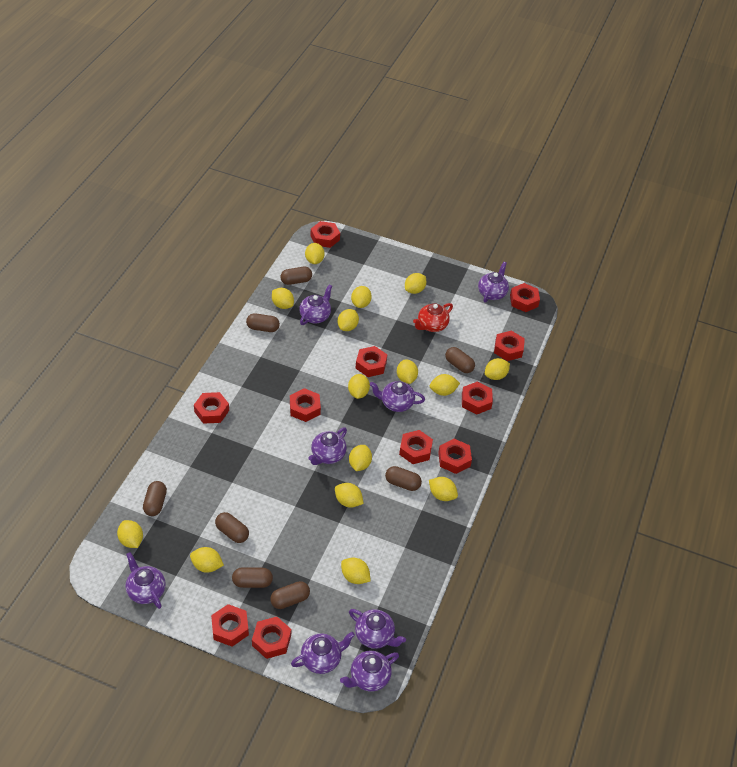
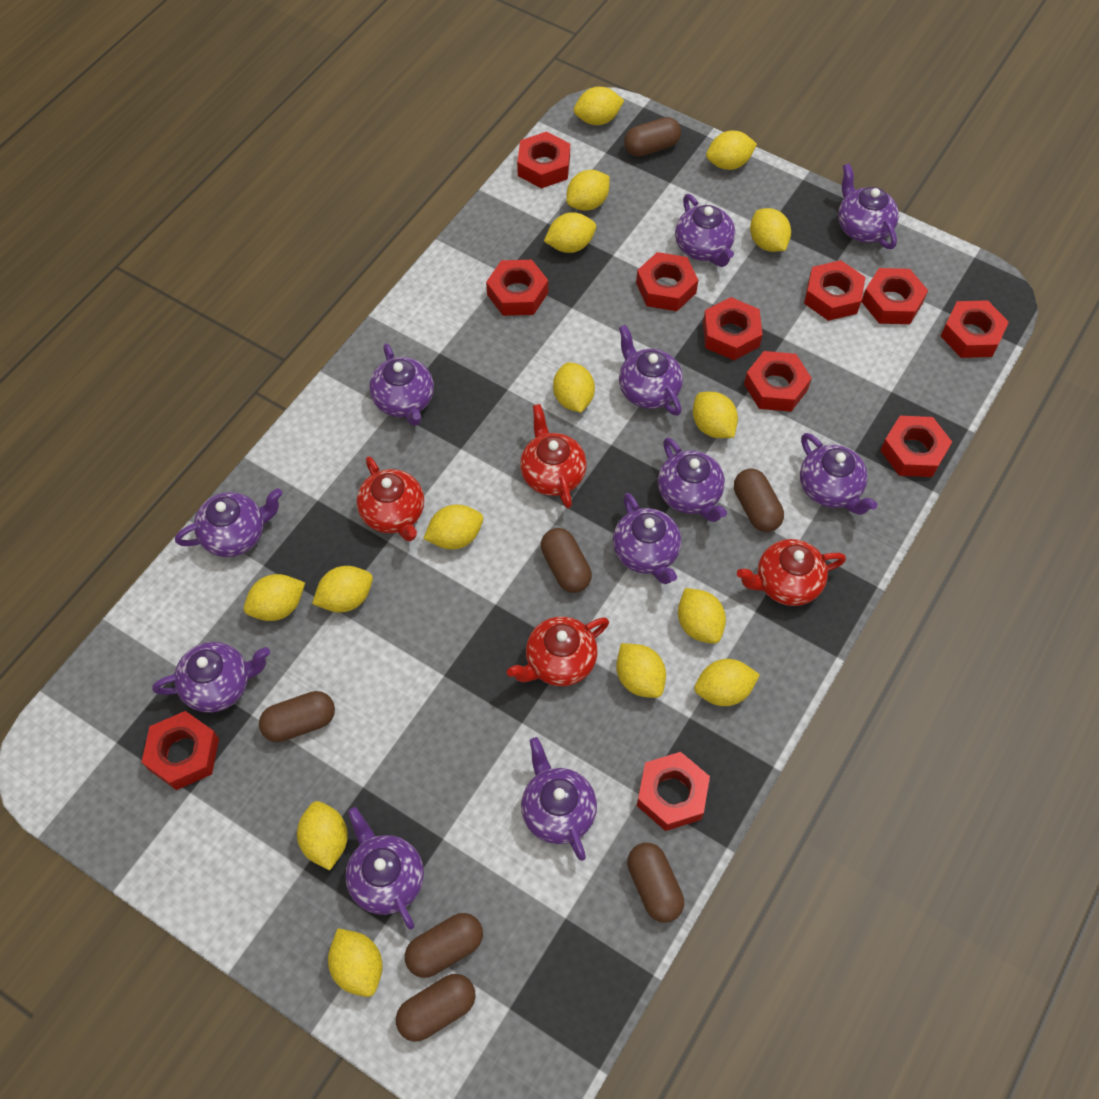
brown capsule: [143,481,167,516] [215,512,249,543] [232,567,273,588] [246,313,280,332] [270,581,310,609] [280,267,312,285] [385,466,422,491] [445,347,475,373] = 8 -> [259,691,335,742] [396,974,476,1042] [405,913,483,978] [541,528,592,593] [624,117,681,157] [627,843,684,923] [734,468,784,532] = 7
purple teapot: [126,552,166,609] [291,632,355,674] [299,285,332,325] [308,427,347,465] [340,651,399,692] [349,609,406,649] [370,381,425,412] [478,262,509,303] = 8 -> [152,642,270,713] [175,488,283,557] [345,807,424,929] [369,343,434,426] [521,737,597,861] [613,493,681,584] [619,325,683,416] [658,437,727,522] [675,194,735,267] [800,433,877,515] [838,163,899,249] = 11
red teapot: [413,303,453,332] = 1 -> [356,456,424,541] [507,617,609,686] [520,404,587,508] [737,539,846,606] = 4

